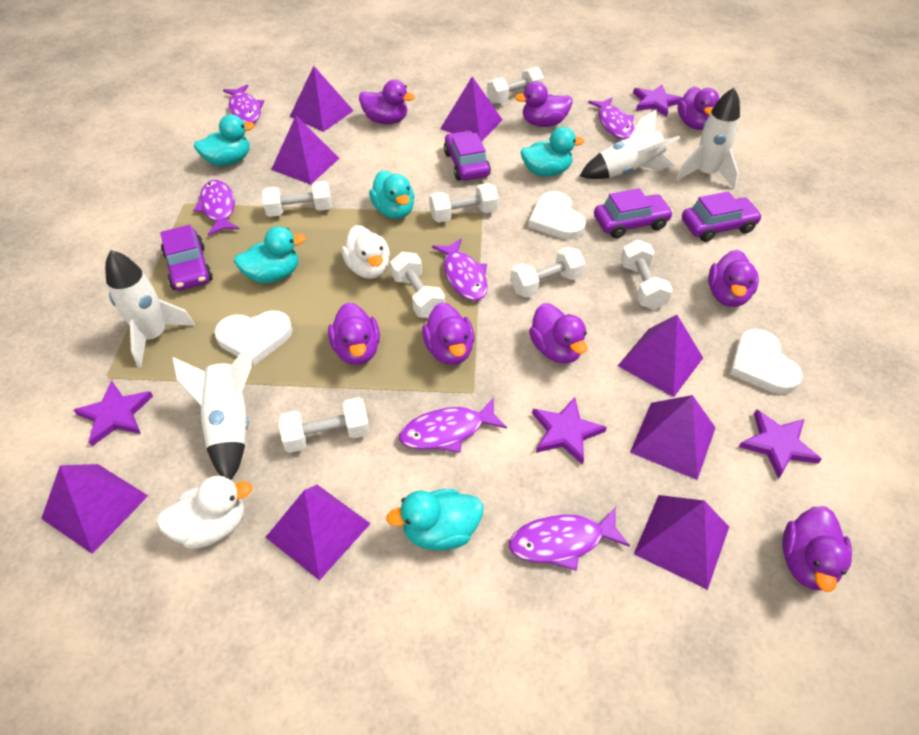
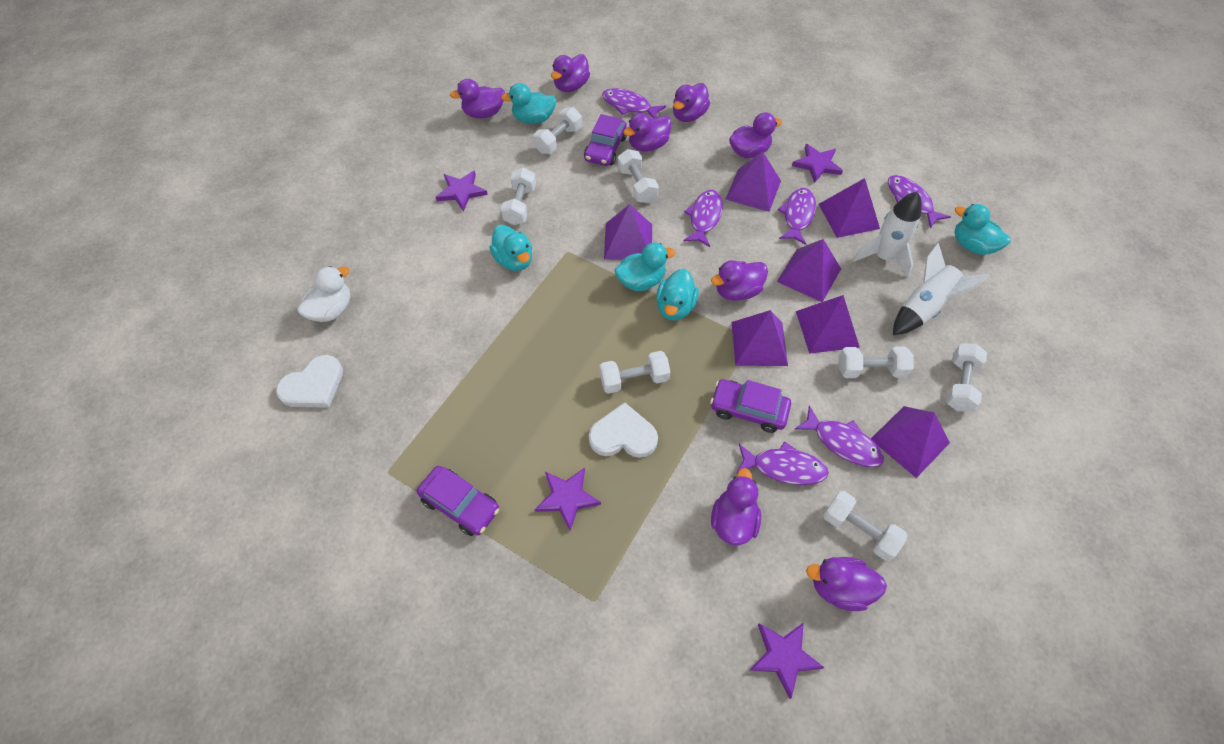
purple car: [160,225,213,291] [444,131,491,181] [594,188,673,238] [682,191,762,242] = 4 -> [417,466,499,536] [584,114,627,166] [710,379,791,433] = 3
purple pyramid: [41,464,148,554] [266,485,371,580] [271,116,339,185] [290,66,354,132] [440,76,502,142] [618,315,703,397] [630,395,716,480] [634,495,729,590] = 8 -> [604,204,652,260] [725,151,781,212] [732,310,788,366] [777,239,841,302] [796,295,860,354] [819,178,880,238] [871,406,950,478] = 7
white duck: [156,476,252,549] [342,225,390,279] = 2 -> [298,266,351,322] = 1
white heart: [214,311,293,365] [528,191,586,240] [730,329,802,394] = 3 -> [276,355,343,408] [589,402,658,458] = 2
white rocket: [105,250,195,368] [172,343,252,480] [580,109,680,179] [676,88,740,189] = 4 -> [853,191,922,278] [893,242,990,335] = 2

